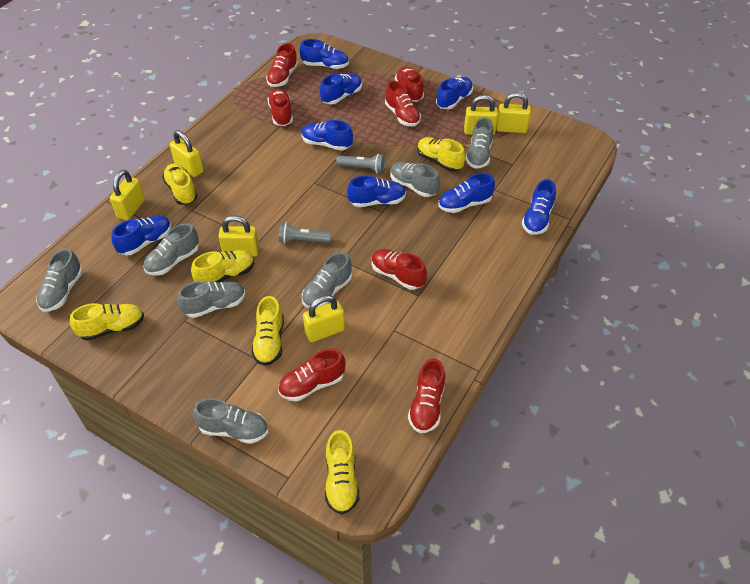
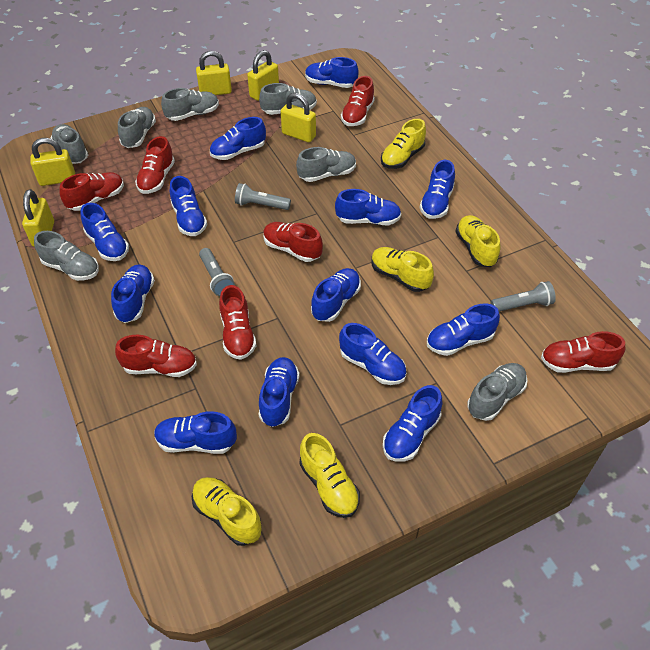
blue shoe: [111,215,172,256] [300,39,349,69] [302,120,353,151] [320,74,362,104] [347,176,406,207] [436,77,473,109] [438,173,495,213] [522,179,556,235] = 8 -> [81,203,129,261] [111,264,155,323] [154,411,237,454] [170,176,207,236] [210,117,266,160] [259,357,300,427] [305,57,358,88] [311,268,361,322] [335,189,402,225] [339,323,406,385] [383,385,442,461] [419,160,455,219] [427,303,500,356] = 13
grey flashlight: [279,222,332,243] [336,154,385,174] = 2 -> [199,248,235,296] [235,183,291,210] [490,281,556,312] = 3
yellow padlock: [110,170,145,220] [170,130,204,177] [218,215,259,257] [303,295,345,342] [464,95,498,135] [496,92,531,133] = 6 -> [22,189,54,247] [30,138,75,186] [196,51,232,95] [247,50,279,101] [281,93,316,142] = 5
yellow shoe: [70,303,144,341] [162,164,197,205] [191,250,254,283] [251,296,284,366] [325,430,359,514] [417,137,465,172] = 6 -> [192,477,262,546] [299,433,360,518] [372,247,434,292] [381,119,426,169] [455,215,500,267] = 5

